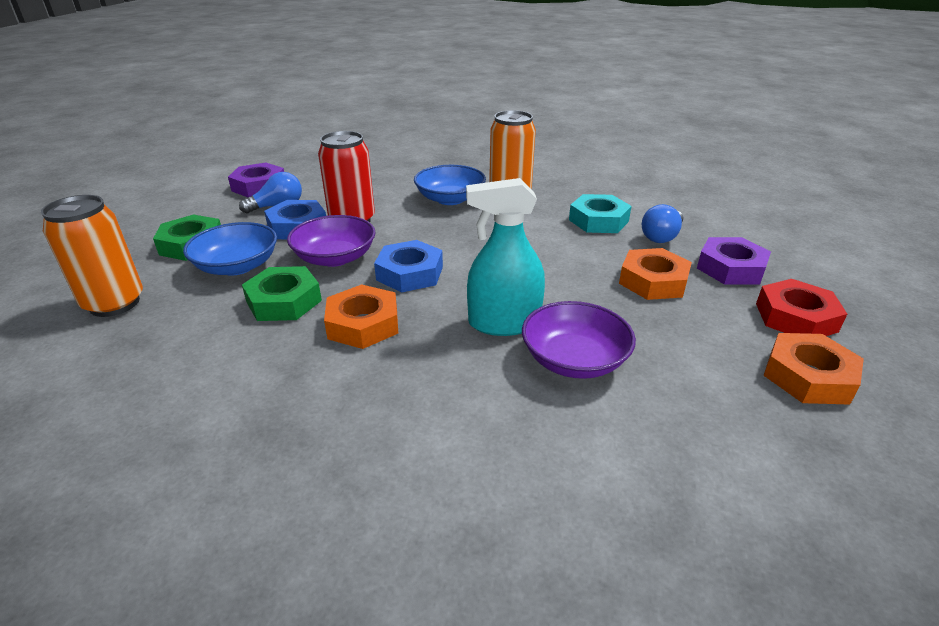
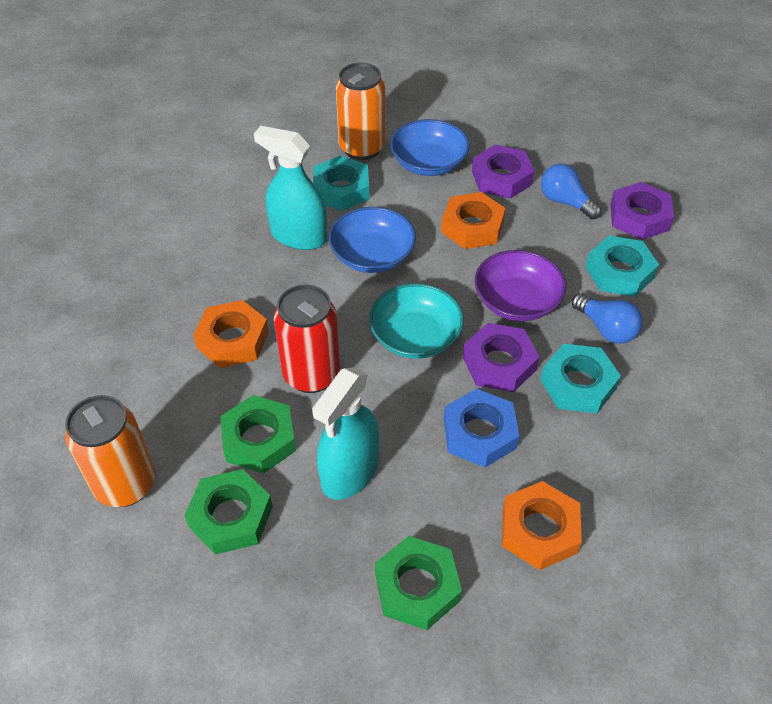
blue nut: [264,200,326,239] [374,240,443,293] = 2 -> [444,389,519,467] = 1
green nut: [153,214,221,261] [242,266,322,321] = 2 -> [184,469,273,555] [220,395,296,474] [375,536,462,630] = 3
purple bowl: [287,215,375,267] [522,301,636,379] = 2 -> [474,250,566,321] = 1
purple nut: [228,163,284,197] [697,237,771,285] = 2 -> [463,323,539,392] [472,145,534,199] [610,182,674,240] = 3
red nut: [756,279,847,336] = 1 -> none = 0
turquoise bowl: none = 0 -> [369,283,464,359] = 1
turquoise nut: [569,194,632,233] = 1 -> [313,156,369,211] [540,343,621,413] [585,236,659,297] = 3
turquoise spray bottle: [466,178,545,336] = 1 -> [254,126,327,250] [312,367,379,500] = 2

